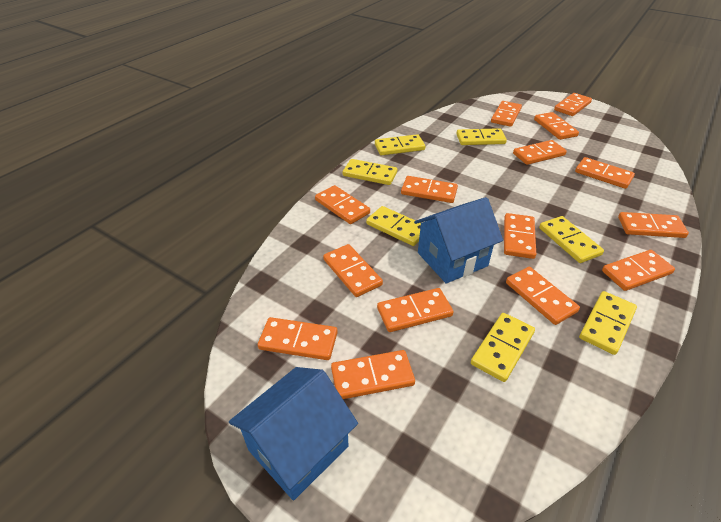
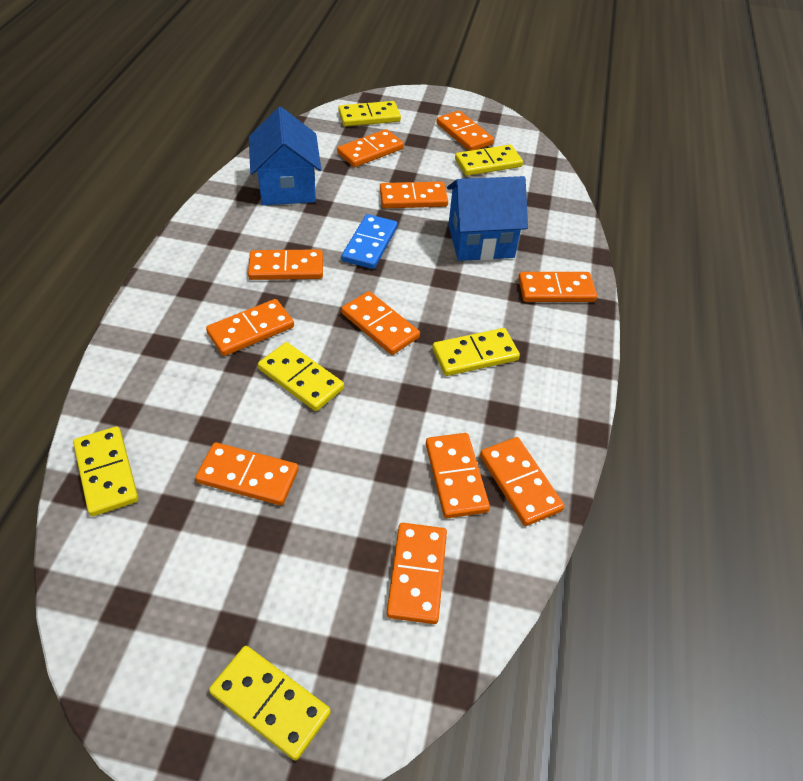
blue domino: none = 0 -> [342,214,397,269] = 1
orange domino: [258,317,338,360] [315,185,370,224] [323,244,383,297] [331,350,415,399] [377,288,454,332] [401,176,458,203] [491,101,522,127] [504,213,536,259] [506,267,580,325] [513,140,567,165] [534,112,579,140] [554,93,592,116] [575,157,635,189] [602,250,675,291] [618,212,689,238] = 15 -> [195,443,299,505] [206,299,294,356] [248,249,323,280] [337,129,404,167] [341,291,420,355] [380,182,448,208] [387,523,447,624] [426,433,490,518] [436,110,494,151] [480,437,565,526] [518,272,597,302] = 11
yellow domino: [343,159,397,185] [366,206,421,246] [375,134,425,155] [457,128,507,145] [471,313,535,382] [539,216,604,263] [579,291,637,355] = 7 -> [73,426,138,516] [209,646,331,760] [258,342,344,411] [338,101,401,126] [432,328,520,376] [455,145,523,176] = 6

